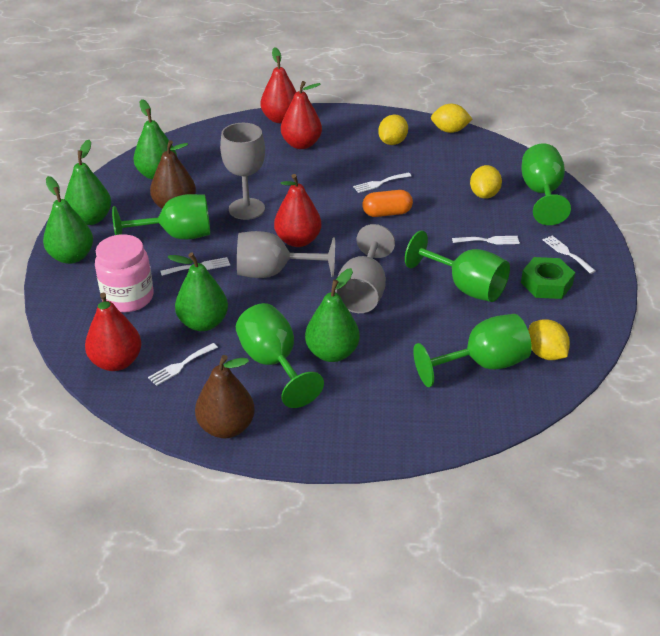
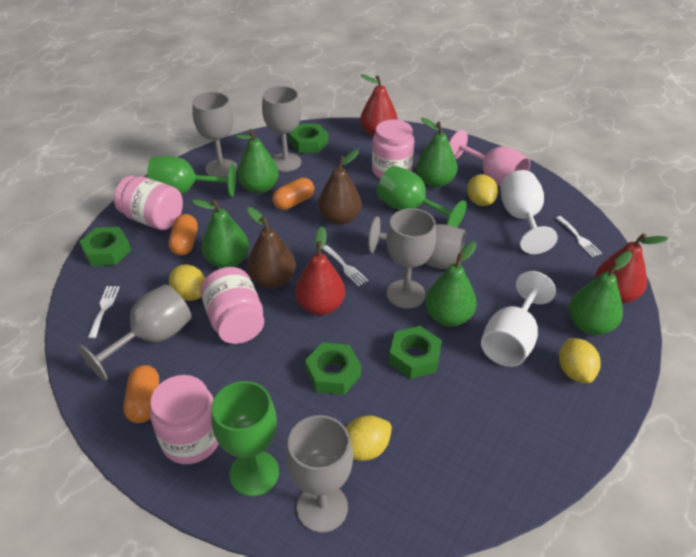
green goblet: [112,194,210,239] [236,303,324,408] [405,231,510,302] [413,314,532,387] [522,144,571,225] = 5 -> [147,156,236,197] [211,381,279,496] [377,166,467,227] = 3
green nut: [521,257,575,299] = 1 -> [79,227,131,266] [289,124,328,153] [305,343,361,395] [389,326,442,379] = 4
grey goblet: [220,123,265,220] [237,231,335,278] [335,224,395,313] = 3 -> [78,284,191,381] [192,92,237,177] [262,86,301,172] [286,415,353,533] [368,216,465,269] [386,208,436,308] = 6
orange capsule: [362,190,413,217] = 1 -> [123,365,159,423] [168,214,198,255] [272,178,314,210] = 3
pink goblet: none = 0 -> [449,130,530,186] = 1
pink jar: [95,234,154,312] = 1 -> [114,176,183,230] [150,375,219,464] [200,267,264,344] [372,119,414,179] = 4
red pear: [85,293,142,371] [261,47,296,123] [274,174,322,247] [281,81,322,149] = 4 -> [295,227,345,315] [360,74,397,137] [595,233,668,304] = 3
white fork: [148,343,218,386] [160,257,230,276] [353,172,411,193] [452,236,520,245] [543,236,596,274] = 5 -> [88,286,119,338] [322,245,368,286] [556,216,602,257] = 3
white goblet: none = 0 -> [481,271,556,367] [500,170,558,254] = 2

